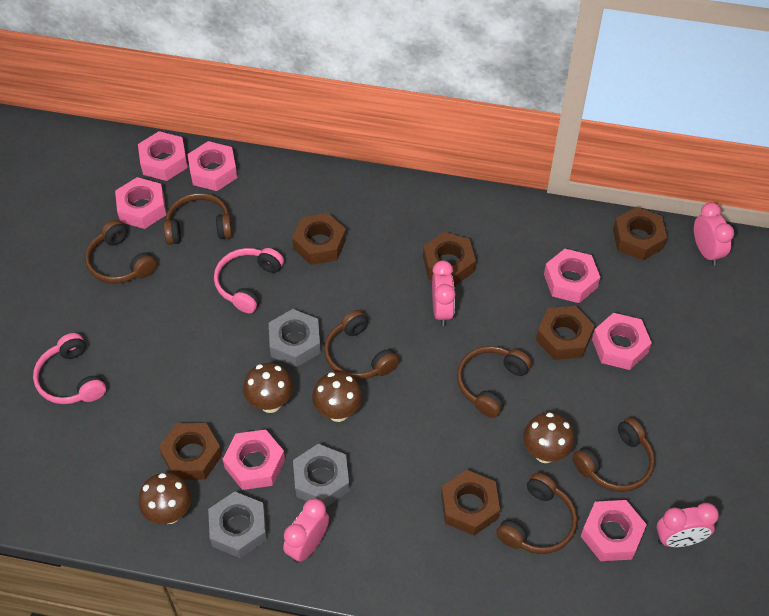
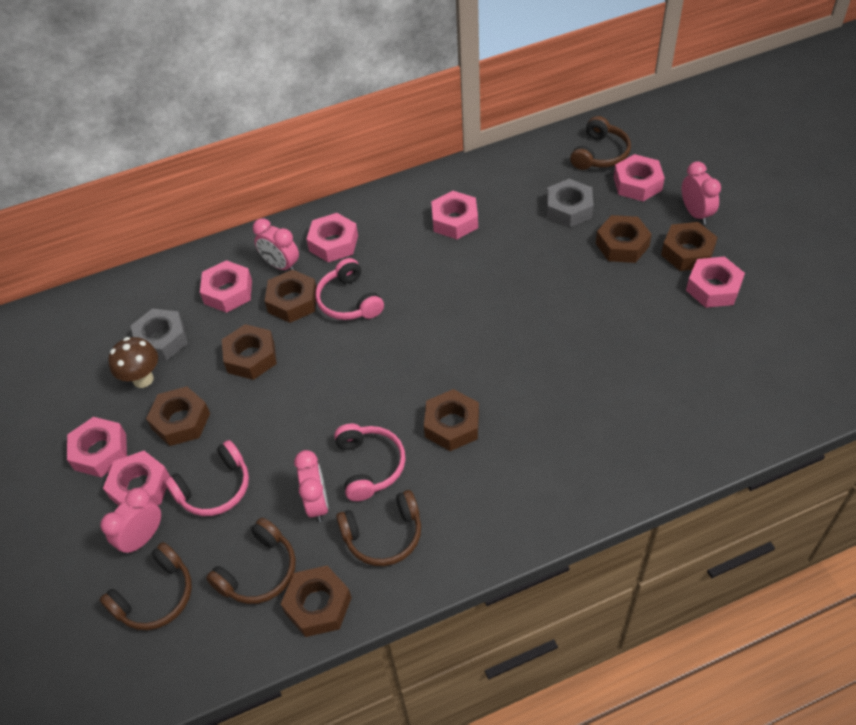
brown headphones: [85,220,157,284] [164,193,233,245] [324,310,399,380] [457,346,532,418] [496,473,577,554] [572,418,655,492] = 6 -> [100,542,192,630] [206,518,296,604] [336,490,421,566] [570,116,631,170] = 4
brown mushroom: [138,473,192,524] [243,363,293,413] [312,372,362,422] [523,412,575,463] = 4 -> [108,337,158,388] = 1
brown nut: [159,423,222,480] [292,213,346,265] [423,232,476,286] [441,470,500,535] [536,306,595,360] [613,207,667,260] = 6 -> [146,386,210,446] [222,324,277,380] [265,269,317,323] [281,566,352,637] [424,389,479,451] [596,215,652,263] [661,222,718,271] = 7
grey nut: [208,492,267,558] [269,309,321,367] [293,444,350,507] = 3 -> [131,309,188,361] [546,179,593,227] = 2
pink headphones: [33,333,106,404] [214,248,284,313] = 2 -> [164,440,249,516] [315,258,384,320] [334,424,406,501] = 3

